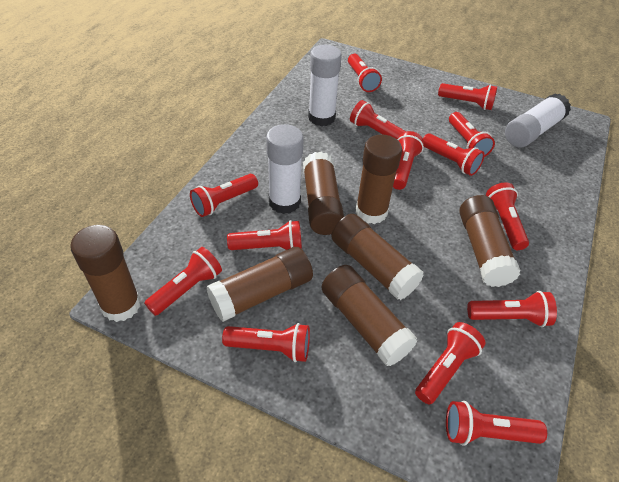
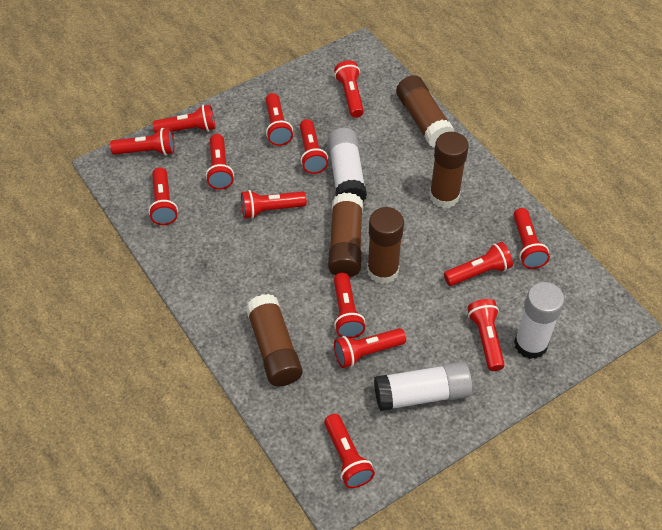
brown glue stick: [70,225,141,322] [206,247,313,322] [303,152,344,235] [321,265,418,366] [331,214,424,300] [356,134,402,224] [459,195,521,287] = 7 -> [245,294,303,386] [328,193,363,277] [367,207,404,284] [396,75,455,147] [429,132,469,208] = 5

